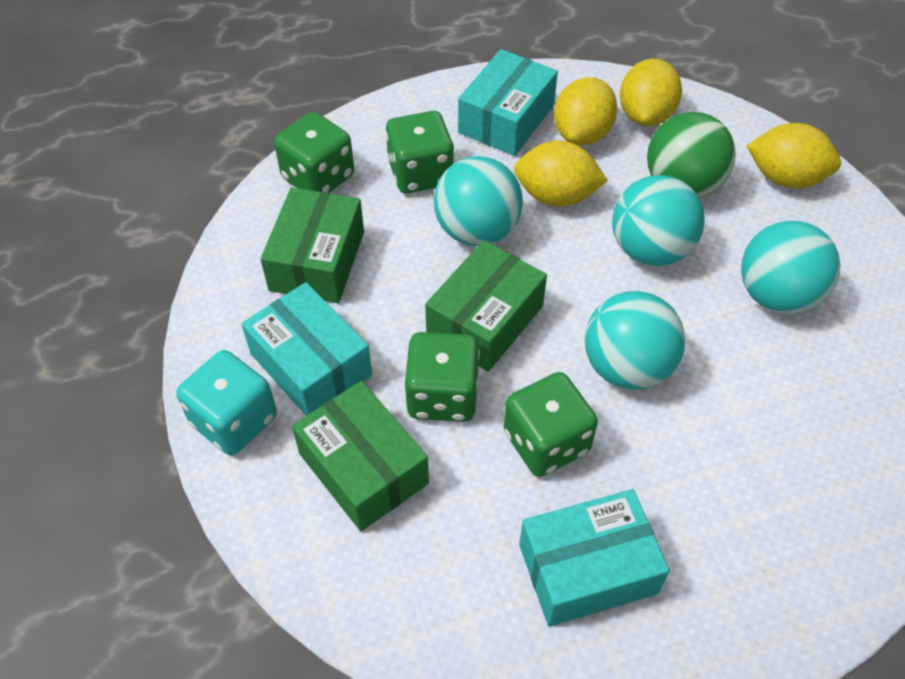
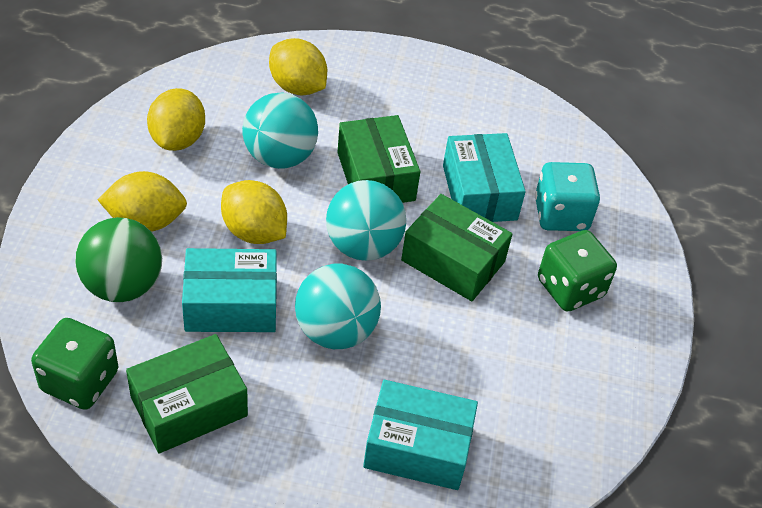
green dice: [274,112,354,193] [385,111,454,193] [404,332,480,422] [504,372,598,477] = 4 -> [31,318,118,410] [538,230,617,312] = 2
turquoise ball: [434,156,523,246] [585,291,685,390] [612,175,705,266] [741,221,840,315] = 4 -> [242,93,318,169] [295,264,381,349] [326,180,406,261] = 3

